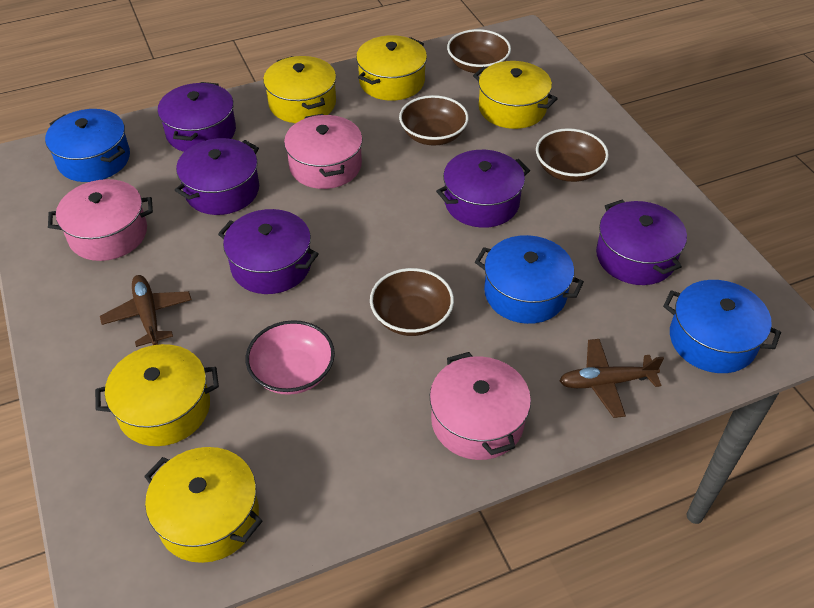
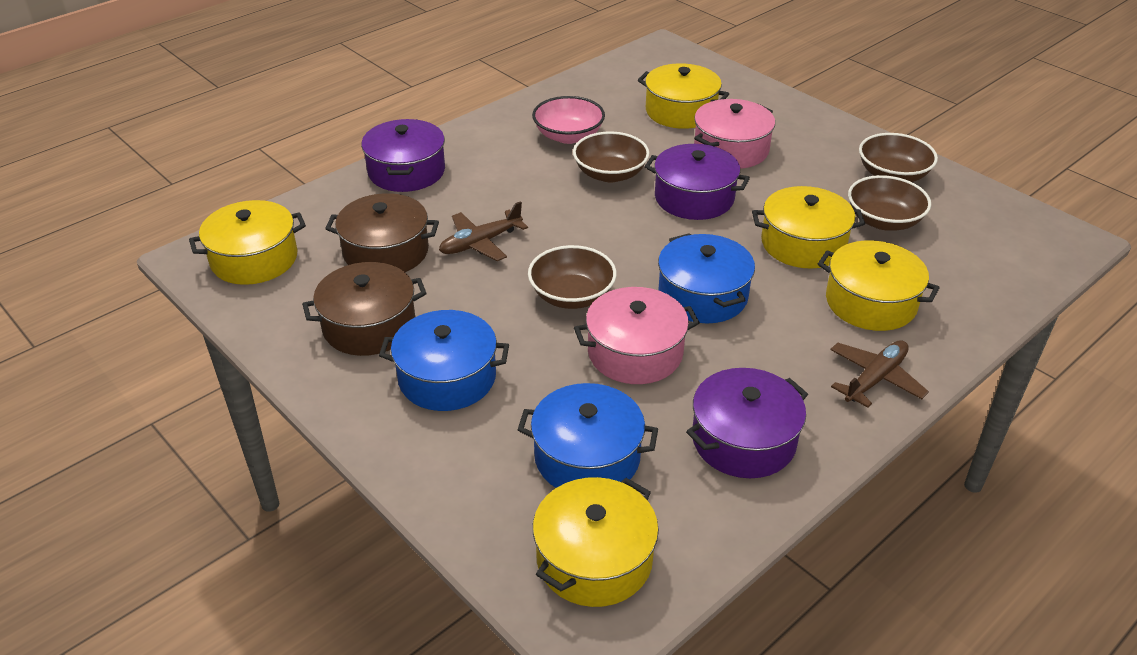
brown pot: none = 0 -> [302,262,427,356] [325,193,439,272] = 2
pink pot: [48,179,153,261] [284,114,363,189] [430,352,531,460] = 3 -> [574,287,700,384] [694,99,775,169] = 2
purple pot: [158,82,236,152] [175,138,259,215] [218,209,319,294] [436,150,530,228] [596,200,687,285] = 5 -> [361,119,445,192] [645,144,750,220] [686,368,808,478] = 3

